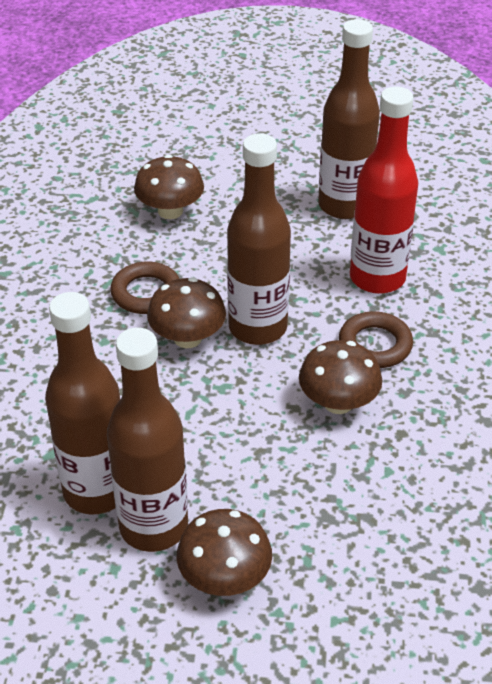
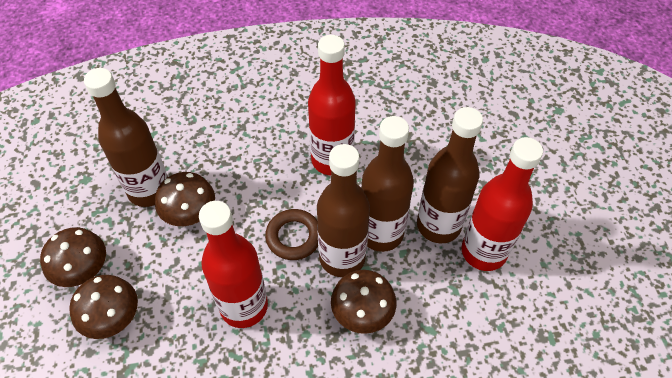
brown ring: [110,261,179,314] [339,311,413,368] = 2 -> [265,209,318,260] = 1
red bottle: [350,87,418,294] = 1 -> [199,201,268,328] [308,35,356,175] [461,137,543,271] = 3

